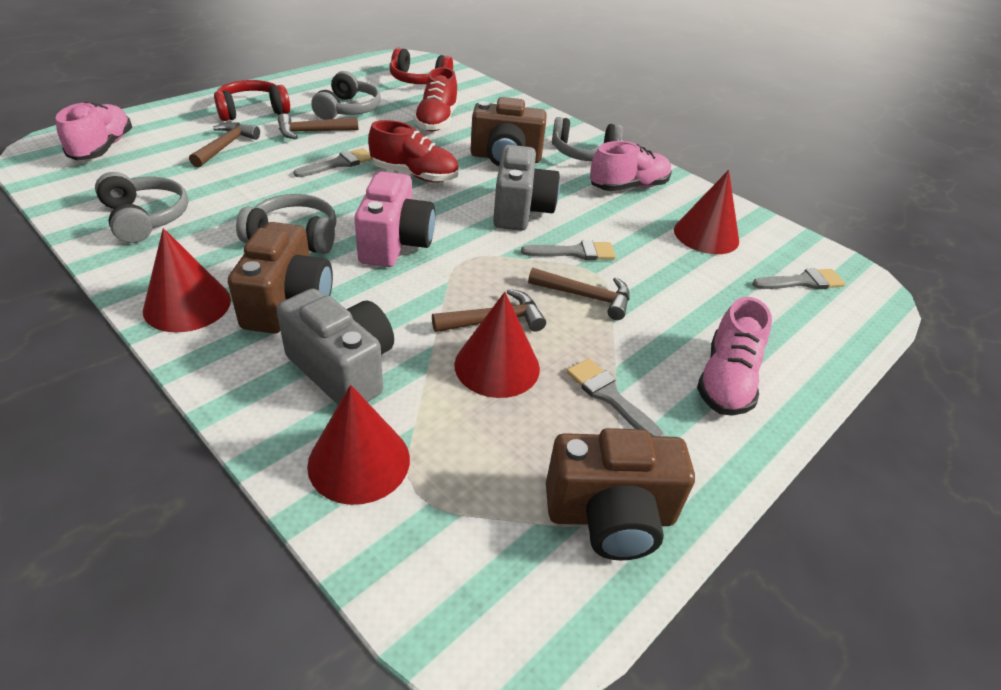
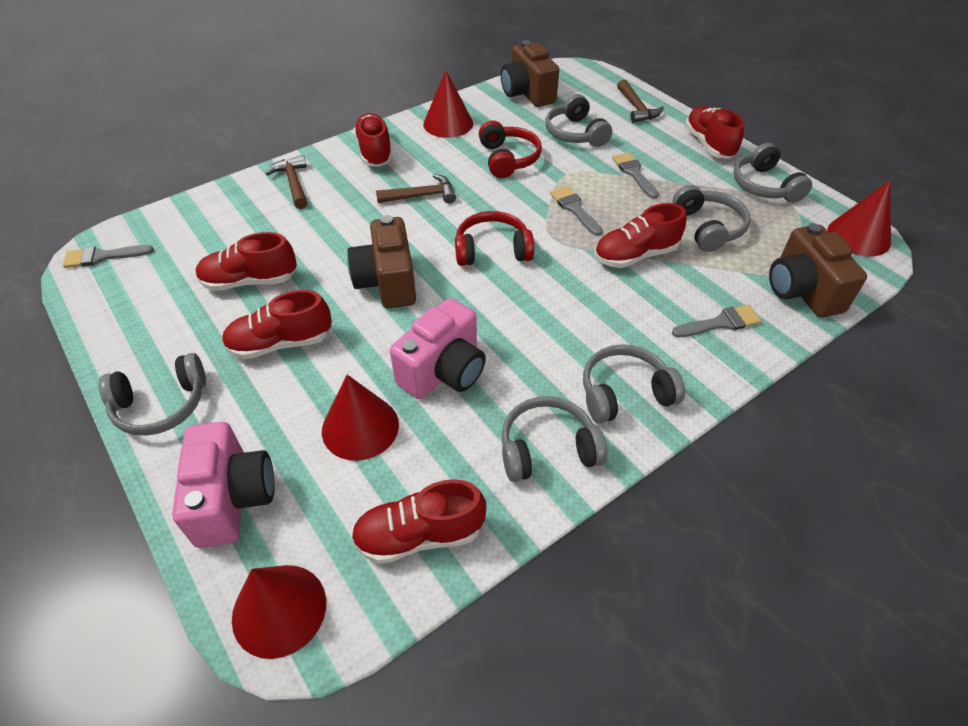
brown hammer: [189,122,260,168] [278,114,358,139] [432,289,546,332] [528,267,630,320] = 4 -> [266,155,307,209] [376,174,456,204] [617,79,664,123] = 3
grey camera: [276,289,394,405] [493,145,560,231] = 2 -> none = 0
grey headphones: [95,172,188,243] [236,194,336,254] [311,71,381,120] [552,117,623,161] = 4 -> [99,353,206,436] [501,396,607,482] [546,94,612,147] [583,344,685,423] [673,185,751,252] [733,143,812,203] = 6
pink camera: [354,171,435,267] = 1 -> [172,422,275,548] [390,298,486,399] = 2
pink shoe: [56,102,132,160] [590,141,672,191] [697,297,772,415] = 3 -> none = 0
red shoe: [368,120,459,182] [414,67,458,131] = 2 -> [196,232,297,291] [222,290,332,359] [351,479,486,564] [353,113,393,167] [594,203,686,268] [685,106,744,159] = 6

